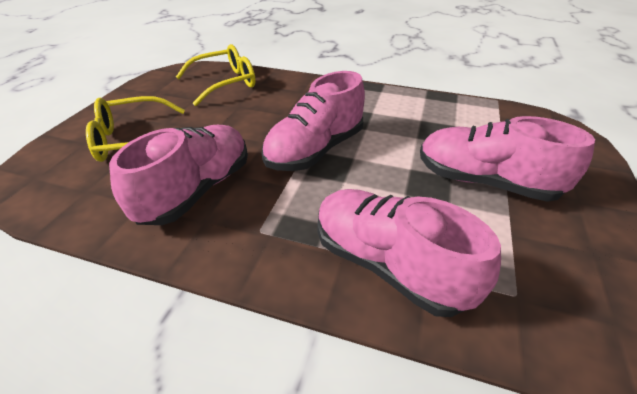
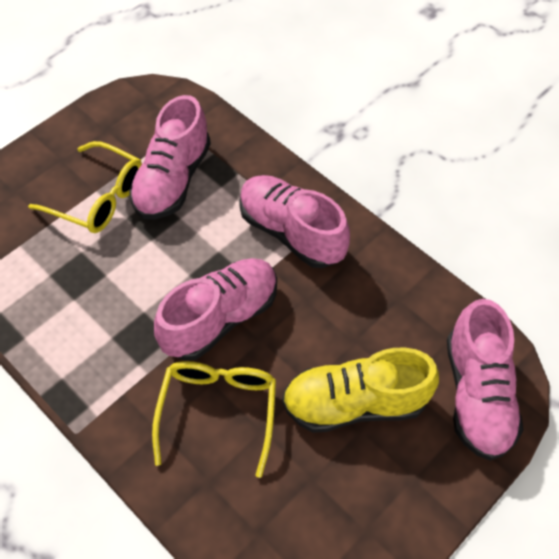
yellow shoe: none = 0 -> [282,348,439,433] = 1

